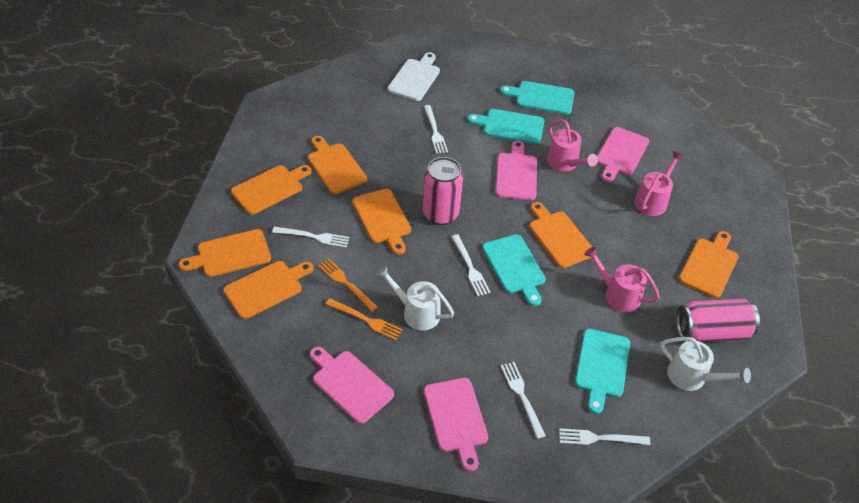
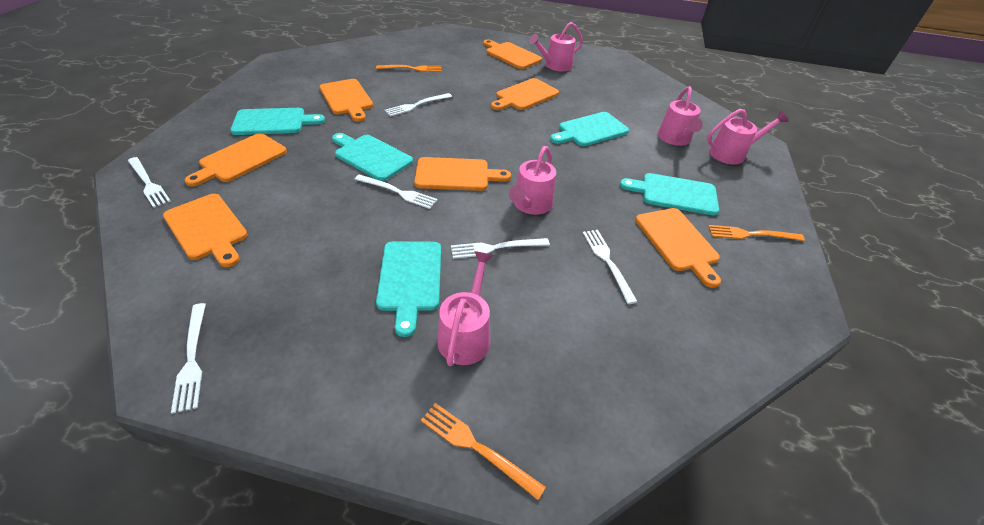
orange fork: [318,258,378,312] [325,298,403,340] = 2 -> [376,65,441,72] [421,403,546,500] [708,225,805,241] = 3
pink can: [423,157,463,225] [676,298,760,342] = 2 -> none = 0
pink cutting board: [310,347,394,424] [424,378,488,471] [496,141,537,200] [597,127,649,182] = 4 -> none = 0
pink watering can: [547,119,598,171] [584,246,660,312] [634,151,684,216] = 3 -> [438,251,493,366] [509,146,556,215] [529,22,583,71] [658,86,703,146] [707,109,788,165] = 5
turquoise cutting board: [467,109,544,144] [482,234,546,306] [500,81,575,114] [575,329,630,414] = 4 -> [230,108,325,135] [332,133,413,181] [376,241,441,337] [550,112,629,146] [620,173,719,216] = 5
white cutting board: [388,52,440,101] = 1 -> none = 0
white fork: [272,227,350,248] [424,105,448,154] [451,234,490,296] [501,362,546,439] [559,428,650,445] = 5 -> [128,157,171,208] [171,303,206,414] [354,174,438,209] [385,93,452,117] [451,238,550,259] [583,230,638,304] = 6
white watering can: [376,266,454,331] [660,337,751,391] = 2 -> none = 0

